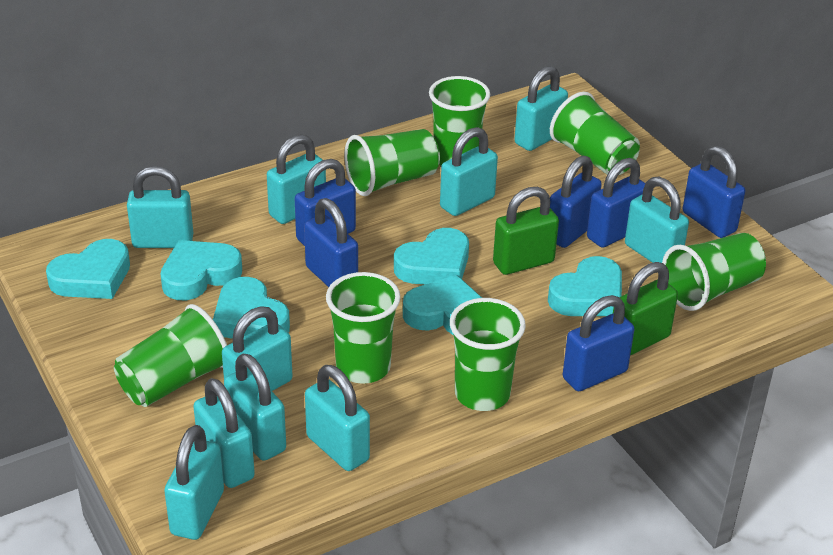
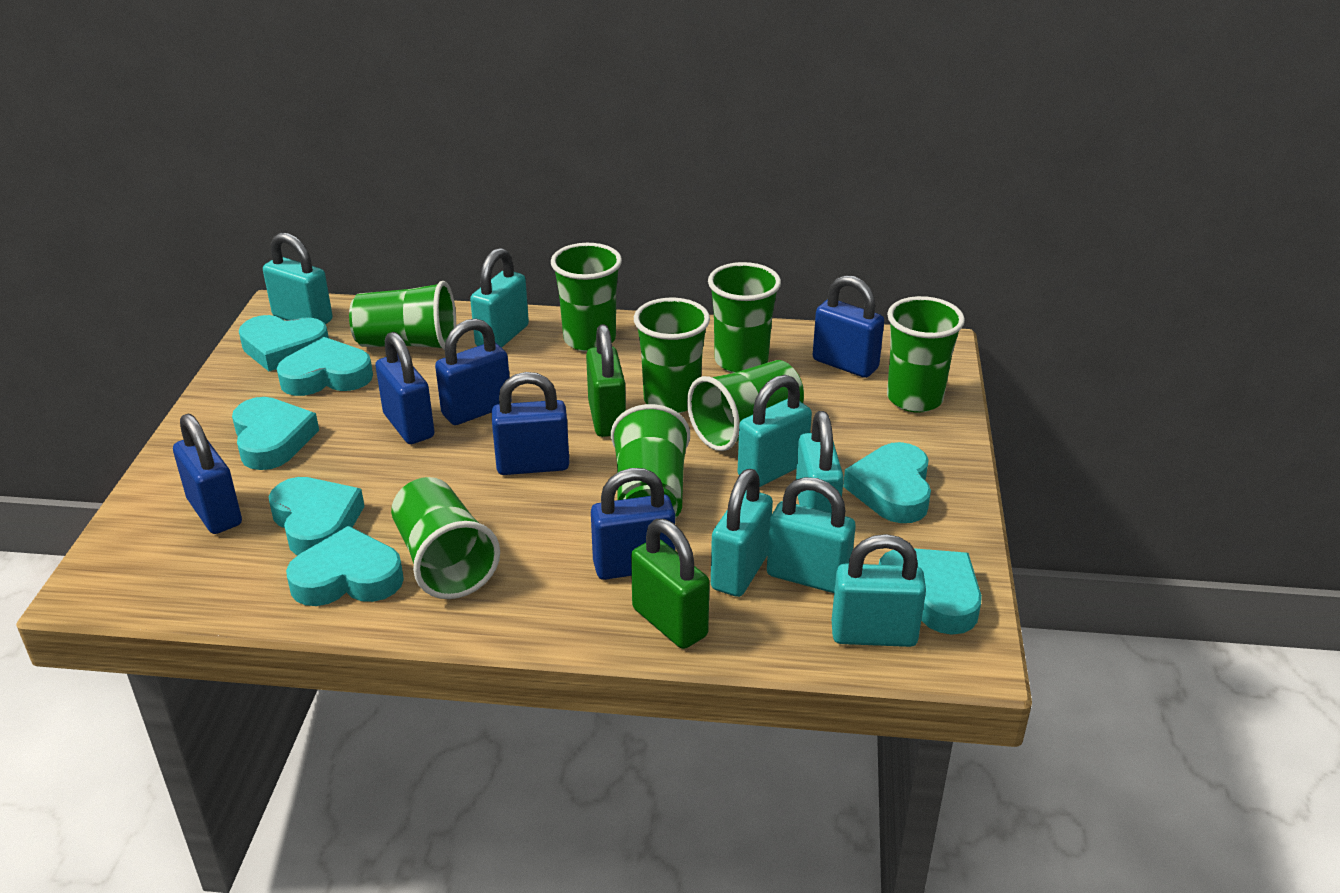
green cup: [114,304,227,407] [326,272,401,384] [344,129,440,196] [429,76,490,166] [450,298,526,411] [550,92,640,175] [662,233,766,311] = 7 -> [349,281,456,350] [391,477,500,599] [551,243,622,352] [611,404,690,519] [634,298,710,413] [687,360,804,451] [708,262,781,373] [887,296,965,412] = 8
turquoise heart: [46,239,130,299] [161,240,242,300] [213,277,290,339] [394,228,469,284] [403,275,482,335] [548,256,622,316] = 6 -> [232,397,319,470] [239,315,329,371] [269,477,364,555] [277,337,373,396] [286,526,404,606] [843,442,931,523] [879,548,982,635] = 7
turquoise padlock: [127,166,193,248] [164,425,224,540] [193,378,255,488] [222,306,292,391] [224,354,286,461] [267,134,326,224] [305,365,370,471] [440,127,498,216] [514,66,568,151] [625,177,689,263] = 10 -> [263,233,333,324] [470,248,529,348] [711,469,773,597] [738,375,812,487] [767,477,856,593] [796,411,844,513] [832,534,926,647] = 7

